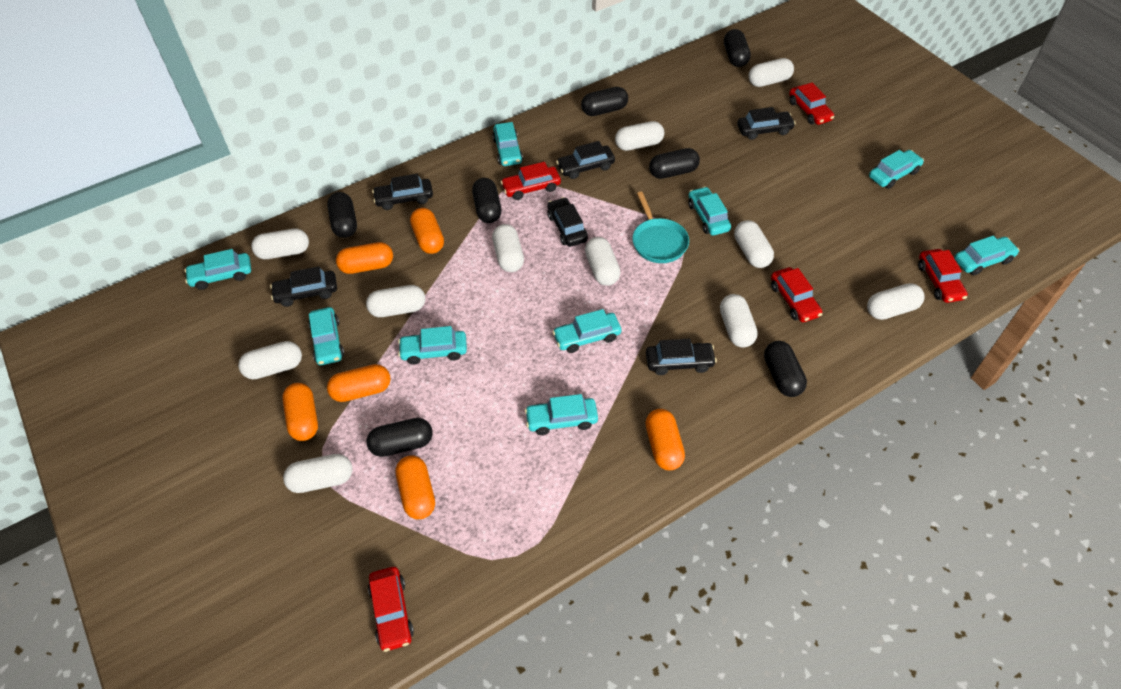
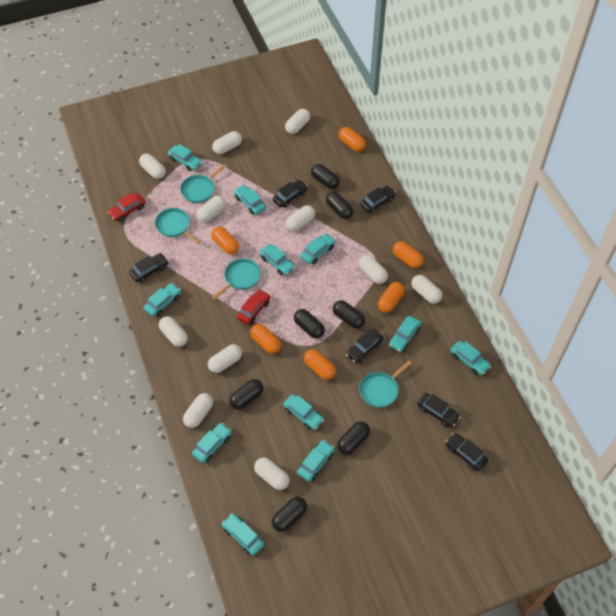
red car: [368,567,414,652] [501,162,561,200] [771,267,822,322] [789,83,834,125] [918,249,968,303] = 5 -> [108,193,146,221] [237,289,270,325] = 2
turquoise car: [185,249,251,290] [308,307,344,365] [398,326,467,364] [492,122,523,166] [525,394,598,435] [552,309,621,353] [688,187,731,236] [869,150,924,189] [954,236,1020,275] = 9 -> [144,283,181,317] [168,144,202,171] [192,423,232,463] [222,513,264,556] [234,184,266,215] [260,244,295,275] [283,394,324,430] [297,440,335,482] [300,233,336,264] [389,316,421,352] [450,341,491,375] = 11
turquoise pan: [632,192,689,263] = 1 -> [155,208,200,244] [180,164,226,203] [212,258,261,300] [359,360,412,408] = 4

